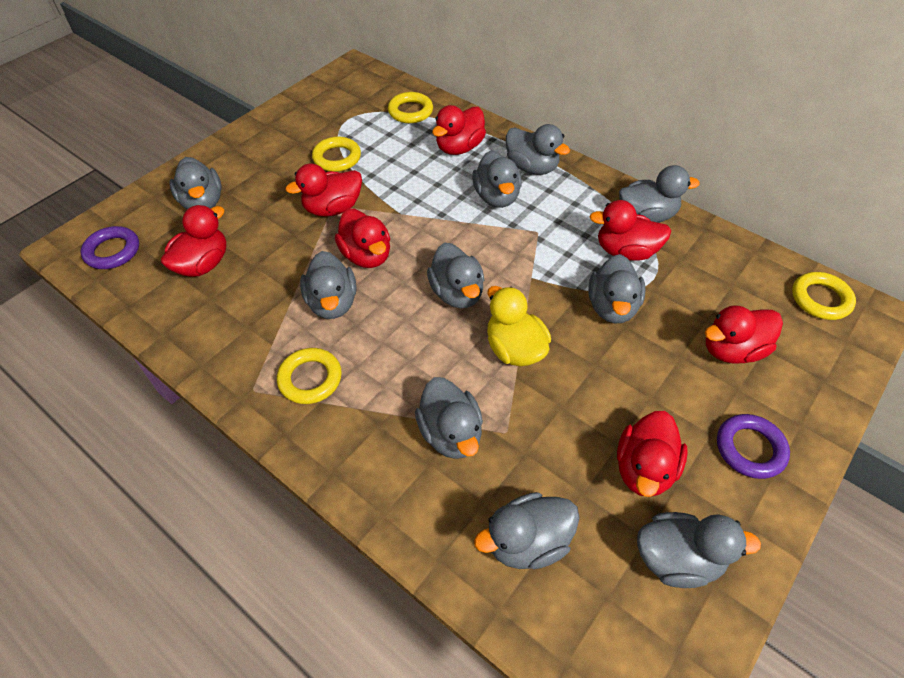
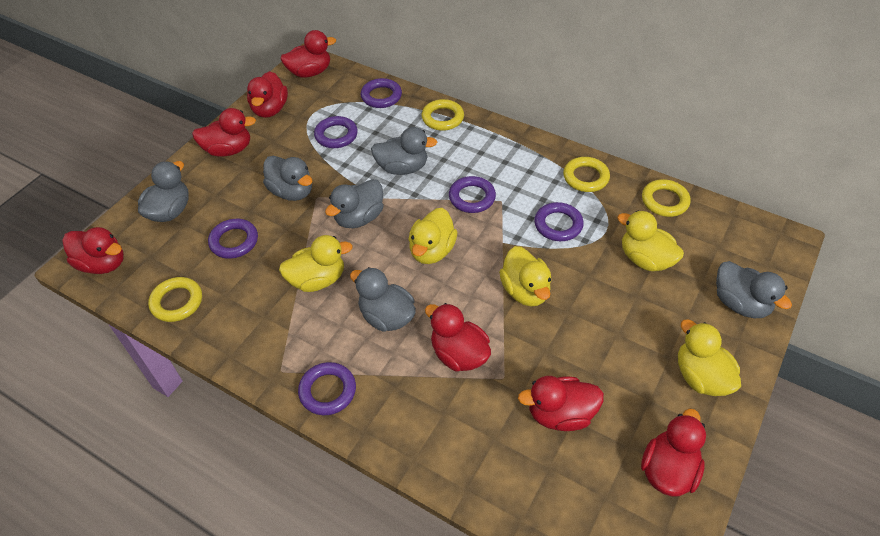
grey duck: [169,157,222,210] [300,251,356,319] [415,377,483,459] [427,243,484,308] [472,150,522,208] [474,492,579,569] [506,124,570,175] [588,254,646,323] [619,165,700,223] [637,512,761,588] = 10 -> [138,161,189,222] [263,156,312,201] [325,179,384,228] [350,267,416,332] [371,127,437,175] [716,261,792,318] = 6
purple ring: [81,226,139,269] [717,414,790,479] = 2 -> [208,219,258,259] [298,362,356,415] [314,116,358,148] [361,78,402,108] [449,176,496,213] [534,202,584,241] = 6
yellow duck: [487,286,551,366] = 1 -> [279,235,353,292] [408,208,458,264] [499,246,551,306] [617,211,684,271] [678,319,741,396] = 5

